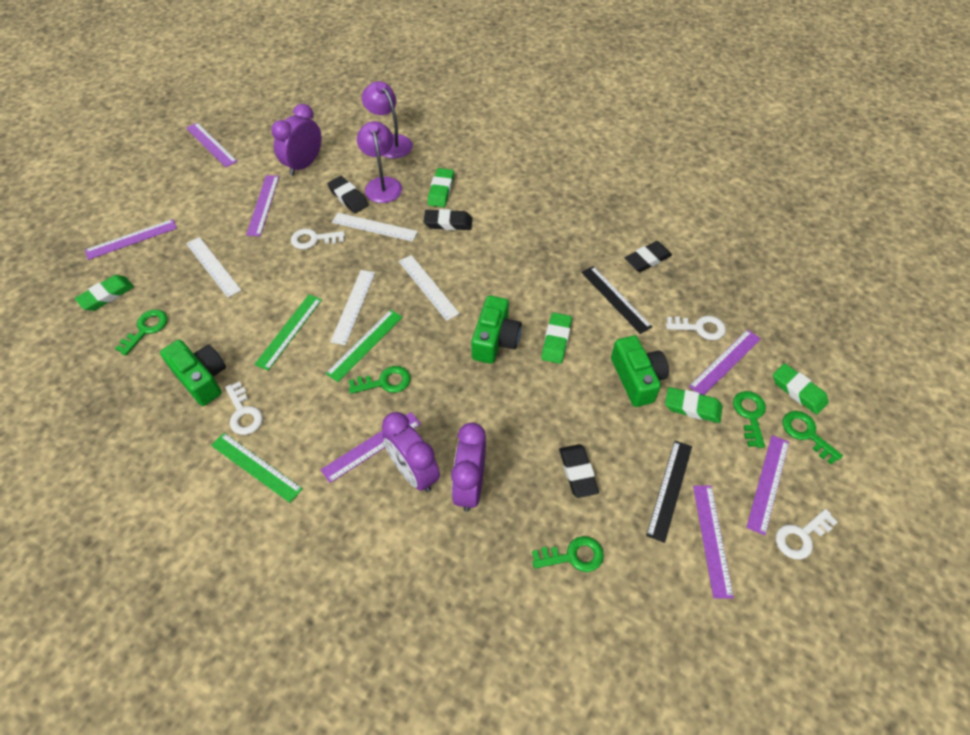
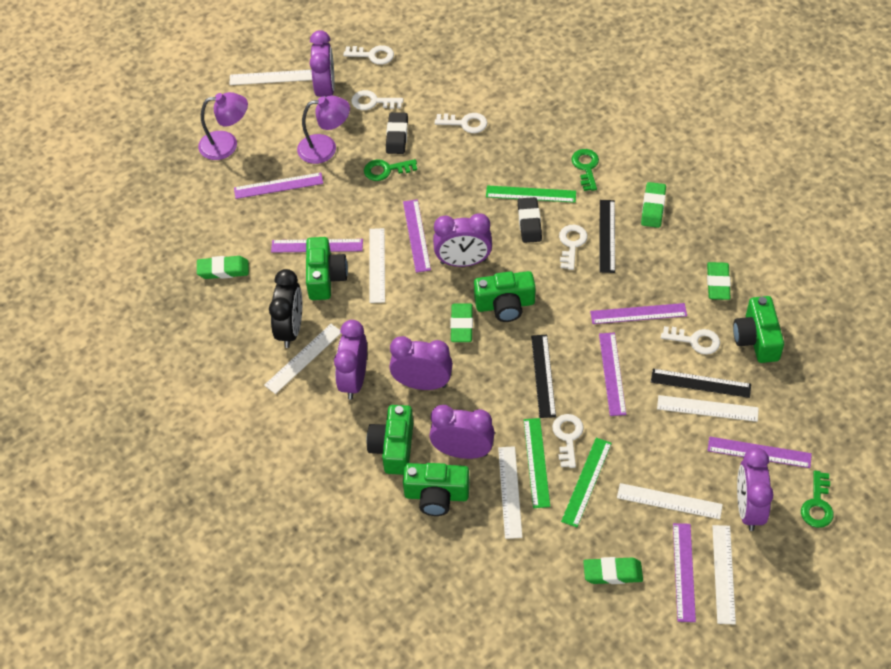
black clock: none = 0 -> [269,269,302,348] = 1
black eraser: [327,176,368,213] [423,209,472,230] [559,444,599,498] [625,241,672,272] = 4 -> [386,112,408,154] [518,197,542,243] = 2
black ruler: [581,266,652,334] [646,441,692,543] = 2 -> [531,335,556,418] [600,200,615,273] [651,369,751,398] = 3
green camera: [160,340,226,406] [471,295,522,364] [611,336,669,407] = 3 -> [306,237,348,300] [366,405,413,475] [403,463,470,516] [474,271,536,322] [733,296,784,363] = 5
green key: [115,309,168,356] [349,366,411,394] [532,536,604,572] [733,391,766,448] [782,411,843,465] = 5 -> [364,159,417,181] [571,149,599,191] [801,471,834,528] = 3
purple clock: [272,104,322,176] [382,412,440,492] [451,422,486,512] = 3 -> [310,30,335,97] [334,320,367,400] [389,336,453,390] [429,405,495,459] [433,213,492,267] [737,448,774,531] = 6
white key: [225,381,263,435] [291,229,345,249] [666,316,726,340] [776,509,838,559] = 4 -> [343,45,394,65] [351,90,403,110] [435,113,487,133] [552,414,584,468] [559,225,588,270] [661,326,720,355] = 6
white ruler: [186,237,241,298] [330,270,375,345] [332,213,418,242] [399,255,460,321] = 4 -> [230,70,312,85] [264,324,341,394] [369,228,385,303] [498,446,522,539] [617,483,723,519] [657,395,759,422] [712,525,736,624] = 7

